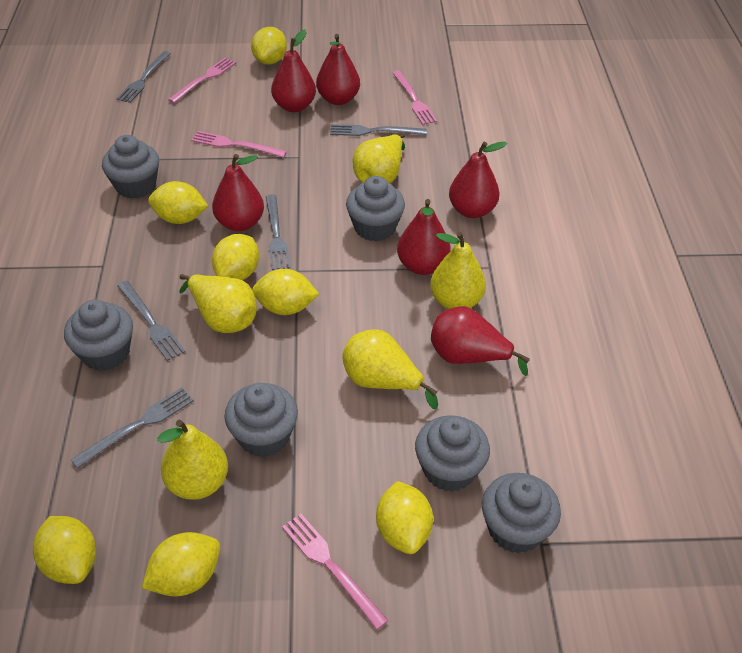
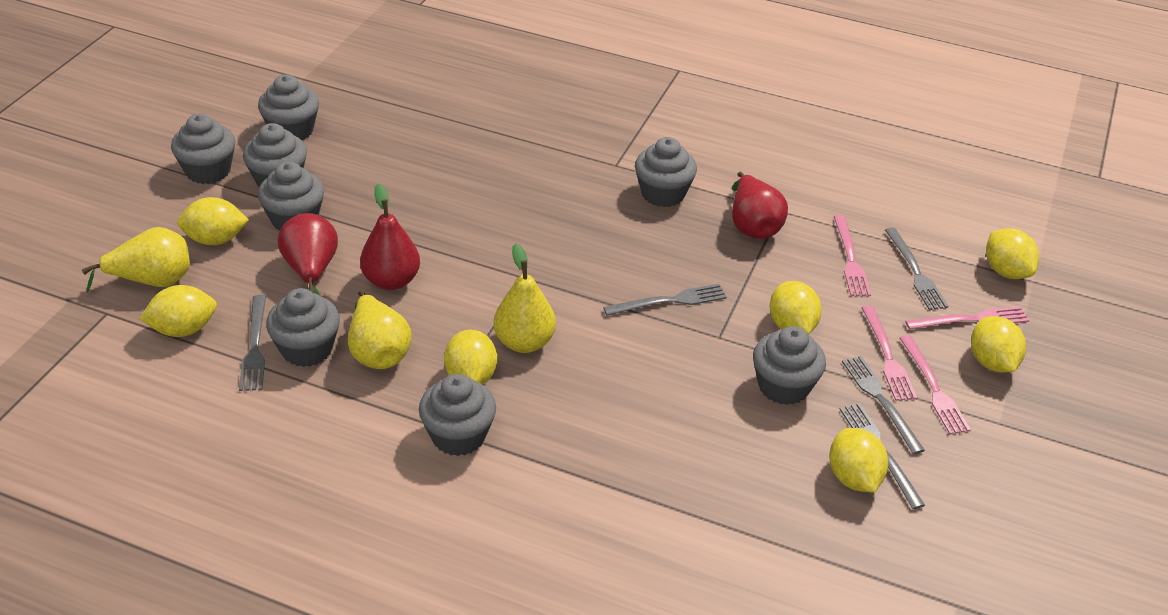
grey cupcake: [64,300,133,371] [102,135,159,199] [224,383,298,457] [346,176,405,242] [415,415,490,492] [482,473,561,554] = 6 -> [171,114,235,184] [243,123,307,187] [258,75,319,140] [258,161,324,231] [266,288,340,367] [419,374,496,456] [635,137,697,207] [753,326,826,405] = 8
red pear: [212,154,264,231] [271,29,316,112] [316,34,360,105] [397,199,451,275] [431,306,530,376] [449,142,507,218] = 6 -> [278,213,338,295] [360,184,420,290] [732,172,788,239] = 3
yellow pear: [157,420,228,500] [179,274,257,333] [342,329,438,409] [353,133,405,183] [430,232,486,309] = 5 -> [82,227,190,292] [348,290,412,369] [493,243,556,353] = 3

